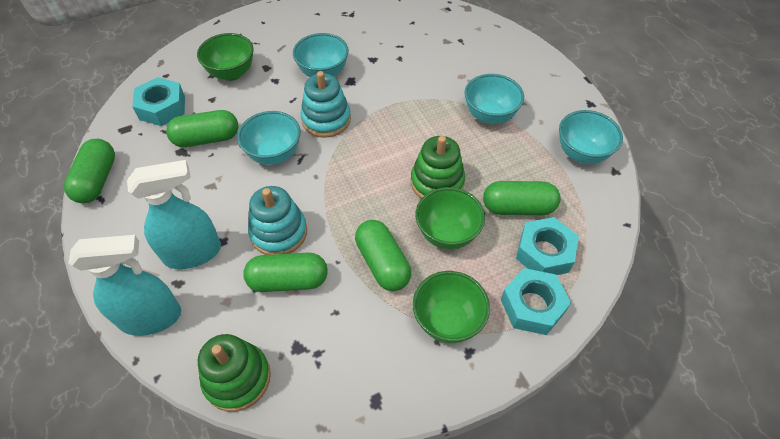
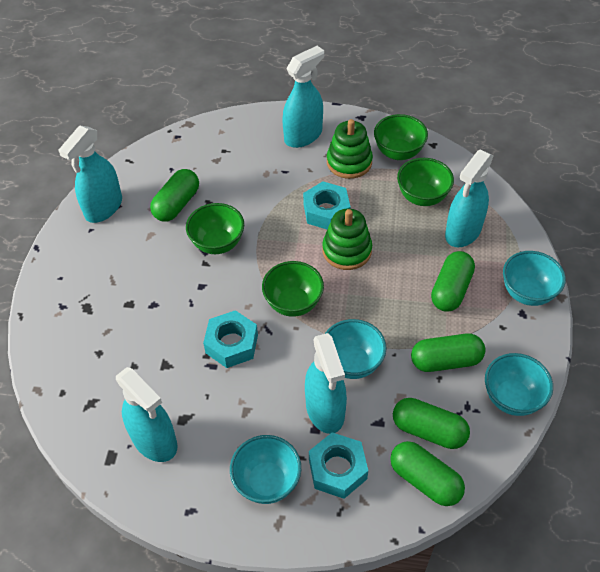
green bowl: [197,33,254,81] [413,271,490,343] [415,187,485,250] = 3 -> [186,203,244,254] [262,261,324,317] [374,114,428,160] [397,158,454,206] = 4
turquoise spray bottle: [69,235,181,336] [127,160,221,269] = 2 -> [58,126,122,223] [116,367,178,462] [282,46,324,148] [305,333,347,434] [445,150,494,247] = 5
turquoise stacking toy: [248,186,307,255] [300,71,351,138] = 2 -> none = 0

